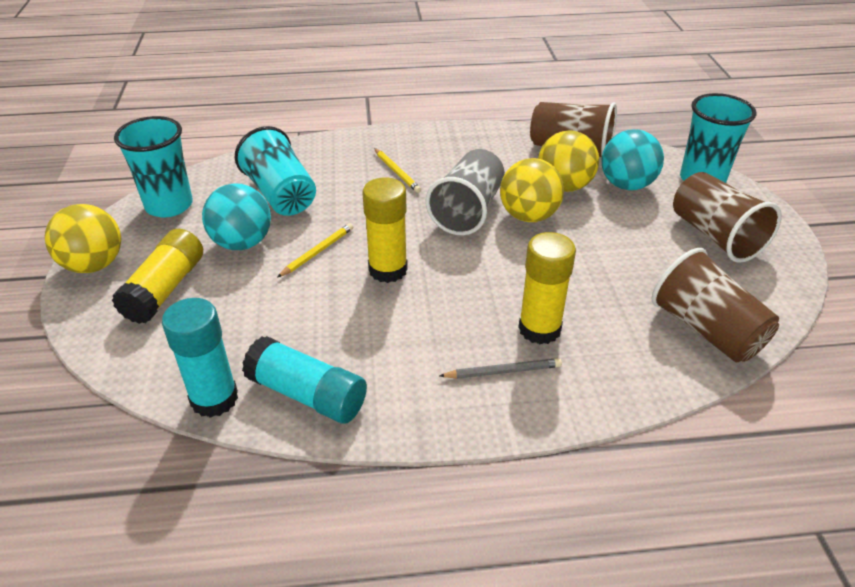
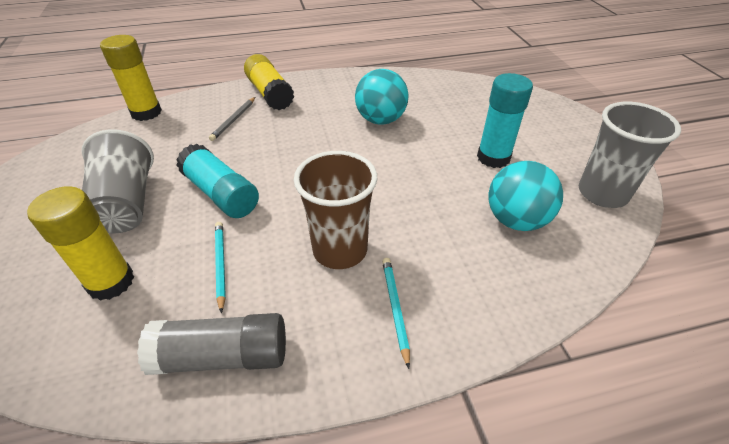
brown cup: [530,102,617,157] [652,248,779,362] [673,172,782,263] = 3 -> [294,151,377,269] = 1
grey cup: [425,149,505,235] = 1 -> [82,129,154,234] [579,102,681,208] = 2
grey glue stick: none = 0 -> [137,313,286,375] = 1
turquoise cup: [114,116,193,217] [235,126,316,216] [680,93,756,183] = 3 -> none = 0
turquoise pencil: none = 0 -> [215,222,226,314] [382,258,410,369] = 2
yellow ball: [45,204,121,273] [500,158,564,222] [538,130,599,192] = 3 -> none = 0
yellow pencil: [277,223,353,278] [374,148,421,193] = 2 -> none = 0

